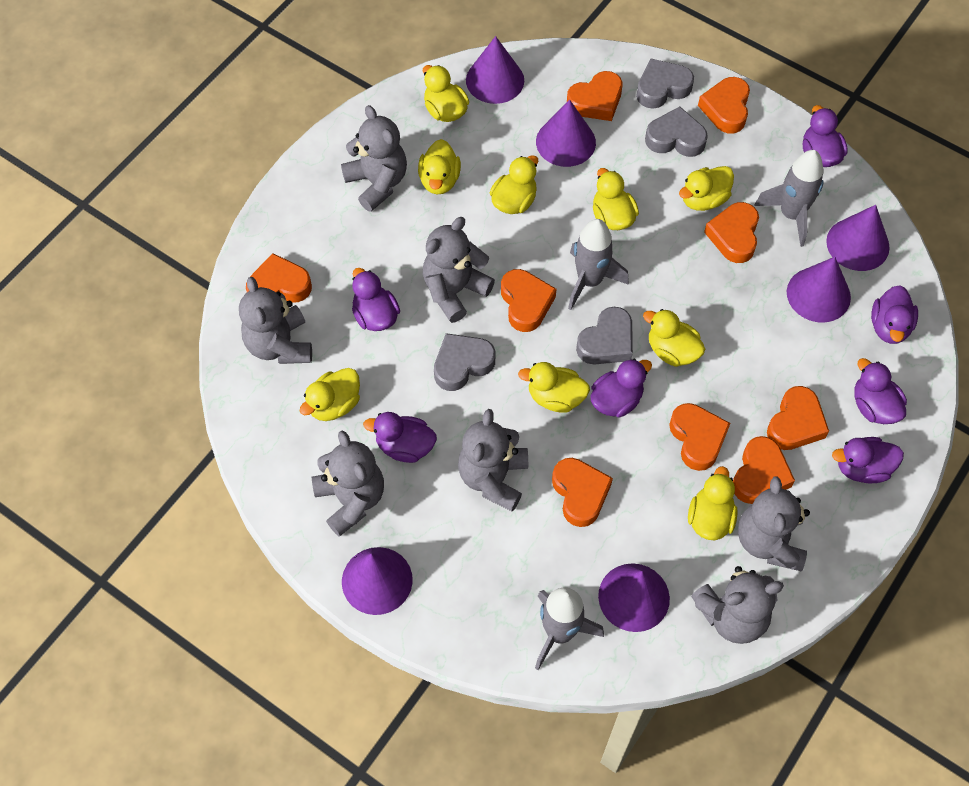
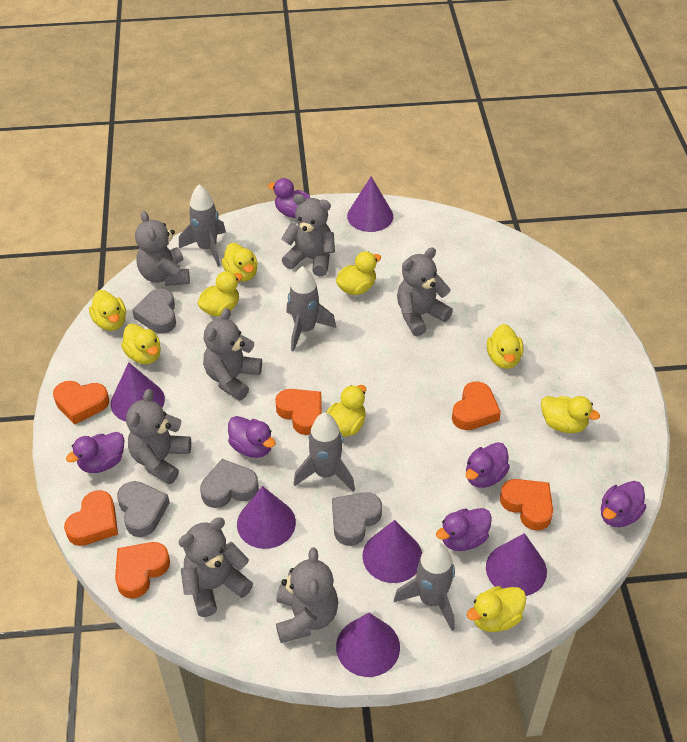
grey rocket: [535,587,604,670] [568,219,629,310] [754,150,824,247] = 3 -> [179,184,226,267] [286,266,336,352] [293,413,355,492] [394,542,455,631] = 4
orange heart: [246,253,312,303] [501,269,557,332] [552,458,613,527] [567,71,622,121] [669,403,730,471] [698,77,750,134] [704,202,759,263] [733,436,795,504] [767,386,829,450] = 9 -> [53,381,109,425] [64,490,118,546] [115,542,170,599] [275,389,321,435] [452,381,501,430] [500,479,553,531] = 6
purple duck: [352,268,400,331] [363,412,437,463] [591,359,652,418] [803,105,848,167] [832,437,904,483] [854,358,907,424] [871,285,918,344] = 7 -> [66,432,124,473] [228,416,276,458] [268,178,310,218] [436,508,492,551] [466,442,510,488] [601,481,646,527] = 6

